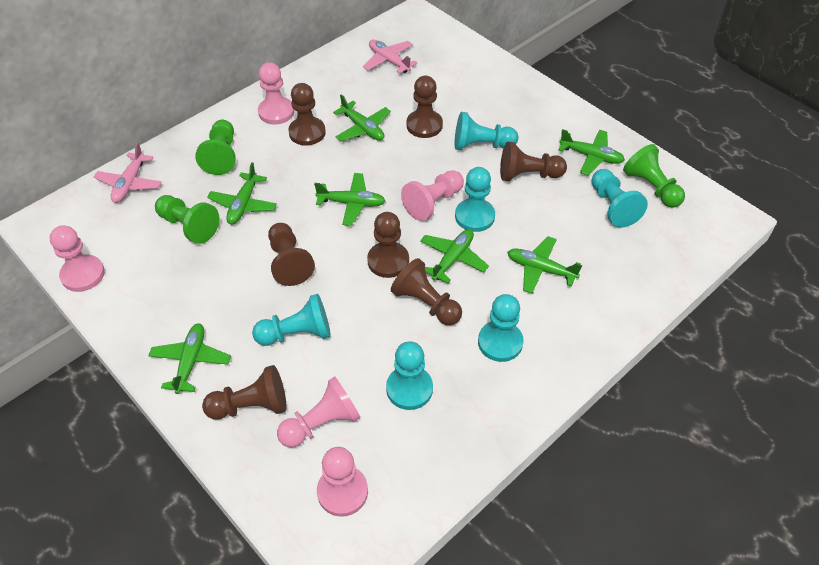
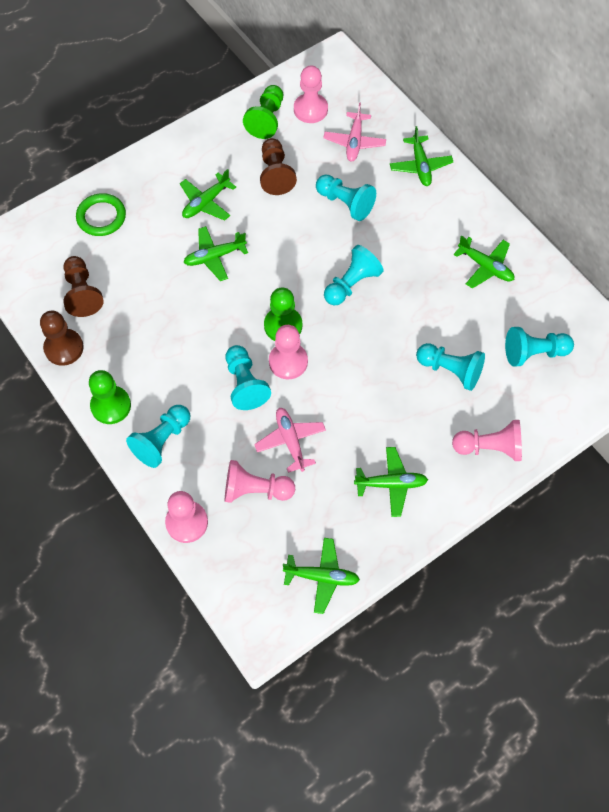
brown pawn: [202,365,286,419] [268,223,315,286] [288,83,326,146] [367,212,409,278] [391,258,462,325] [406,76,443,138] [500,142,567,181] = 7 -> [40,311,84,366] [63,256,103,317] [260,138,297,195] = 3
green plane: [148,323,231,394] [207,162,277,225] [314,173,385,226] [333,94,391,141] [420,229,489,283] [507,236,582,293] [558,129,625,175] = 7 -> [180,169,236,221] [183,226,248,281] [283,538,360,614] [354,447,428,517] [390,126,453,186] [453,235,514,289] = 6
green ring: none = 0 -> [76,193,126,236] = 1

